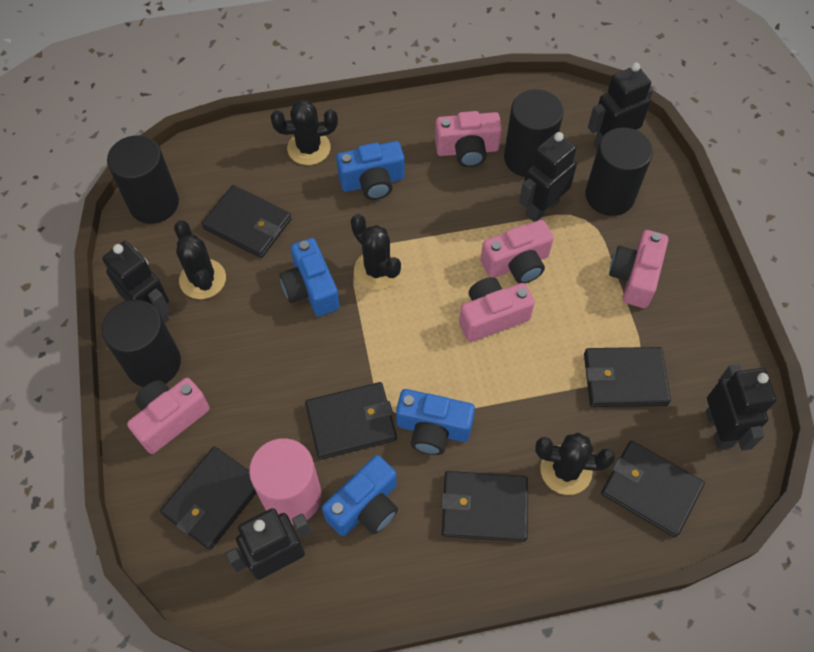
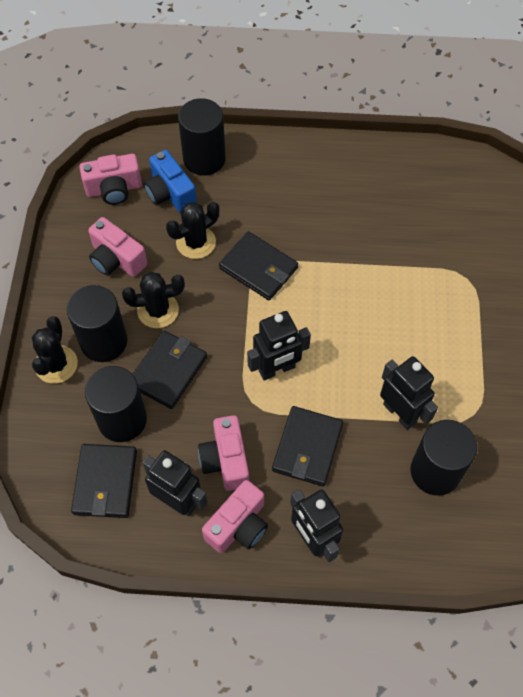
black cactus: [174,220,226,299] [271,99,338,165] [351,214,401,290] [535,432,615,495] = 4 -> [32,316,78,383] [122,272,185,328] [166,202,219,259] = 3
black robot: [102,241,170,323] [225,508,311,580] [519,132,577,222] [588,62,653,150] [706,364,776,451] = 5 -> [143,450,207,516] [247,311,311,381] [290,489,343,562] [380,356,438,430] = 4
black wallet: [160,447,256,550] [202,185,292,258] [305,382,397,460] [441,471,528,542] [584,347,671,407] [601,441,705,537] = 6 -> [71,444,137,518] [133,331,207,409] [219,231,298,300] [272,406,343,487] = 4
blue camera: [279,238,340,316] [322,455,398,536] [336,141,404,200] [396,389,475,455] = 4 -> [144,150,197,213] = 1
pink camera: [127,378,210,454] [435,111,502,167] [459,277,535,342] [481,220,554,284] [609,230,669,308] = 5 -> [79,154,142,205] [88,217,147,277] [198,415,249,491] [202,480,268,553] = 4
pink cylinder: [249,438,322,525] = 1 -> none = 0

